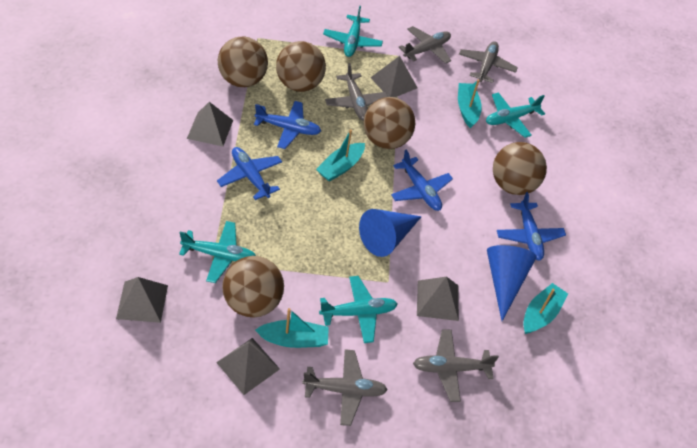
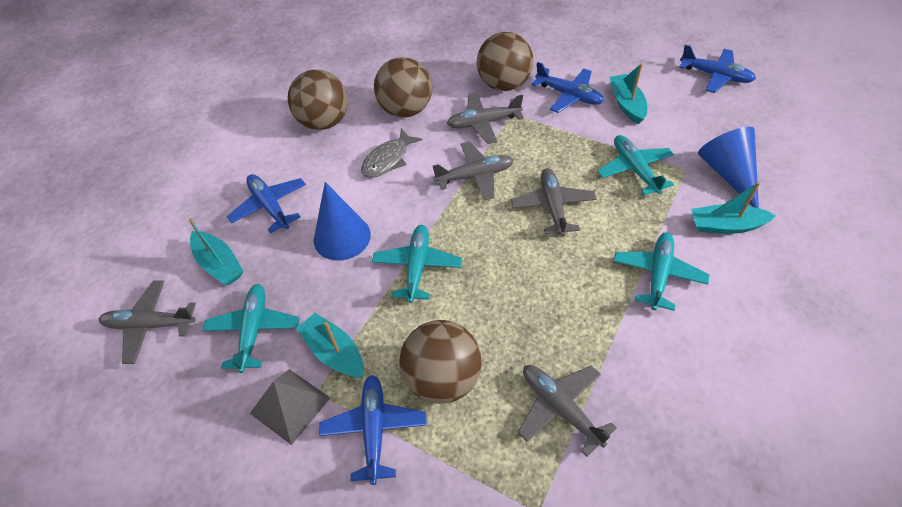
brown ball: [218,36,268,87] [222,256,284,318] [276,41,326,92] [364,97,415,149] [493,142,547,195] = 5 -> [288,70,348,130] [374,57,432,118] [399,320,482,404] [477,32,534,91] = 4
grey fish: none = 0 -> [361,128,423,178] = 1
grey pyramid: [116,277,168,323] [187,102,233,146] [216,338,280,395] [370,56,418,97] [417,277,459,321] = 5 -> [249,369,330,445] = 1

